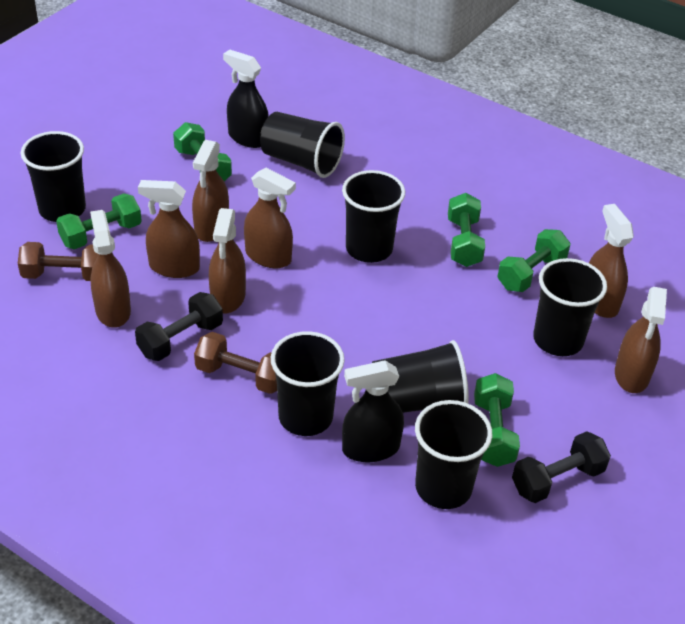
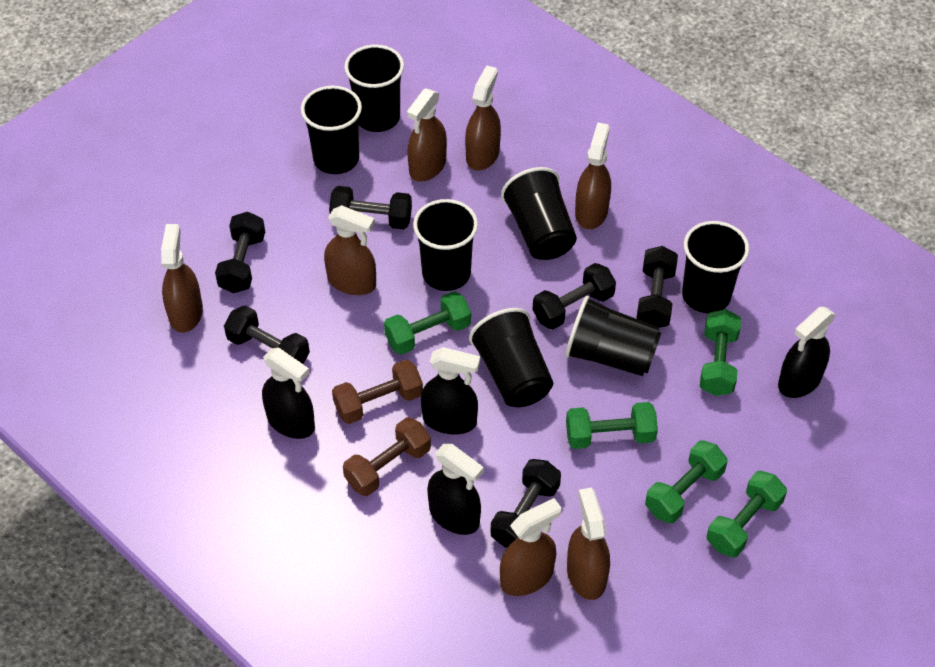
black dumbbell: [135,292,223,361] [512,431,611,503] = 2 -> [215,212,265,293] [224,305,310,364] [329,186,412,230] [491,459,561,548] [532,263,616,329] [636,246,678,328] = 6
black spray bottle: [223,49,269,148] [342,361,404,462] = 2 -> [262,347,315,439] [421,347,480,434] [427,444,484,535] [778,307,836,398] = 4

